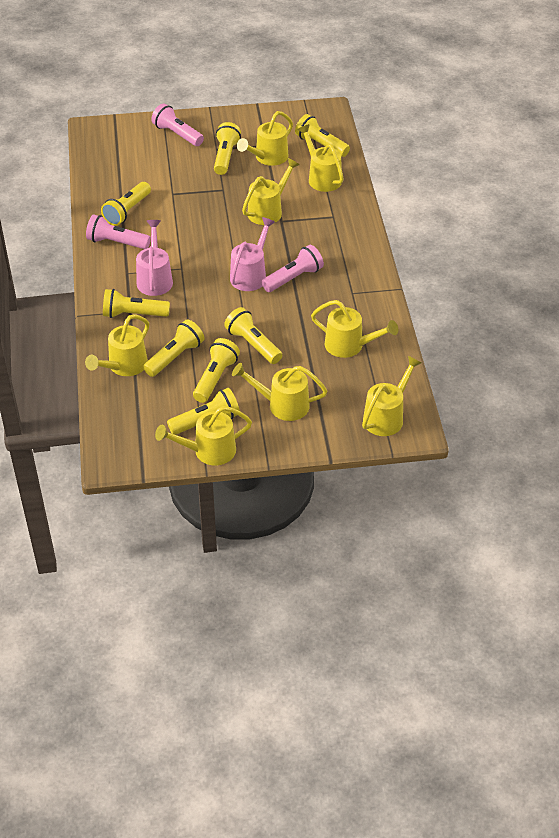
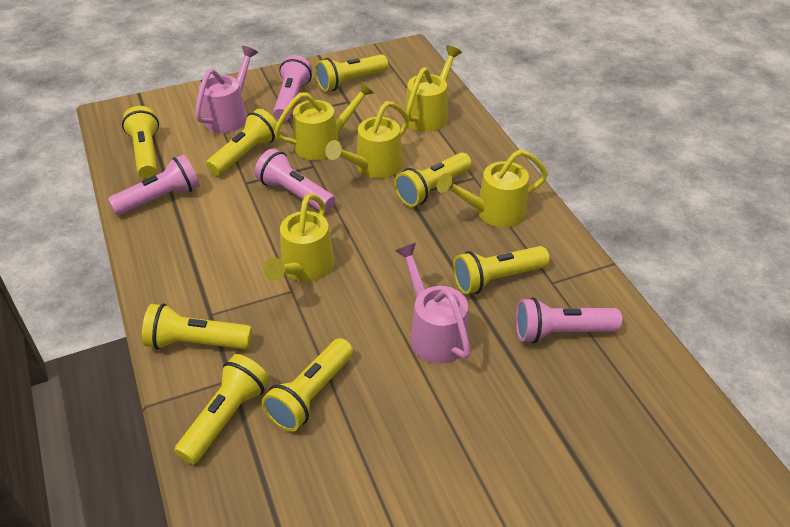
pink flashlight: [86,214,151,249] [151,103,204,146] [262,245,324,292] = 3 -> [108,155,200,215] [254,149,335,213] [273,55,312,121] [515,297,622,343] = 4
yellow watering can: [85,314,149,376] [155,406,252,465] [232,363,327,421] [237,111,293,166] [242,158,300,225] [297,124,344,192] [311,300,398,358] [362,356,422,436] = 8 -> [263,193,334,282] [274,81,375,160] [325,101,410,178] [405,45,462,132] [437,149,548,227] = 5

